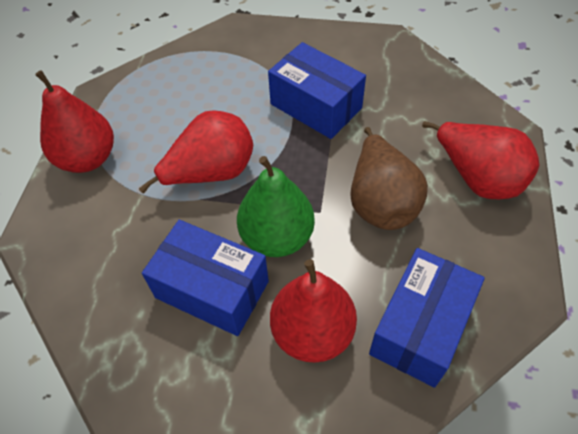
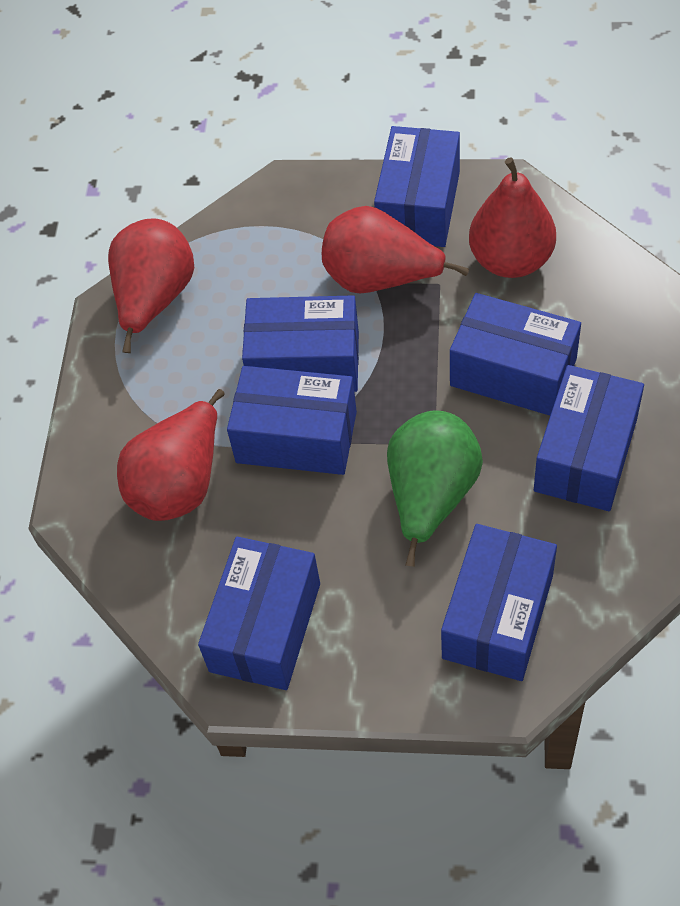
blue box: [142,220,269,336] [268,42,366,139] [369,248,485,388] = 3 -> [198,536,320,690] [227,366,357,475] [242,295,359,392] [374,126,460,247] [441,524,557,681] [450,293,581,416] [534,365,644,511] = 7
brown pear: [350,127,428,230] = 1 -> none = 0

